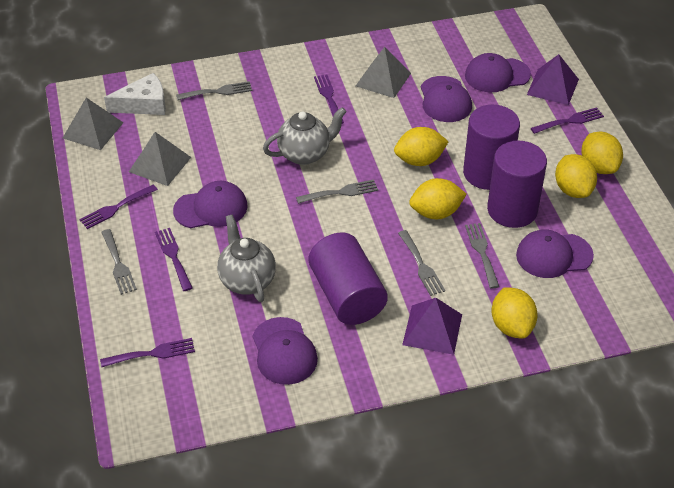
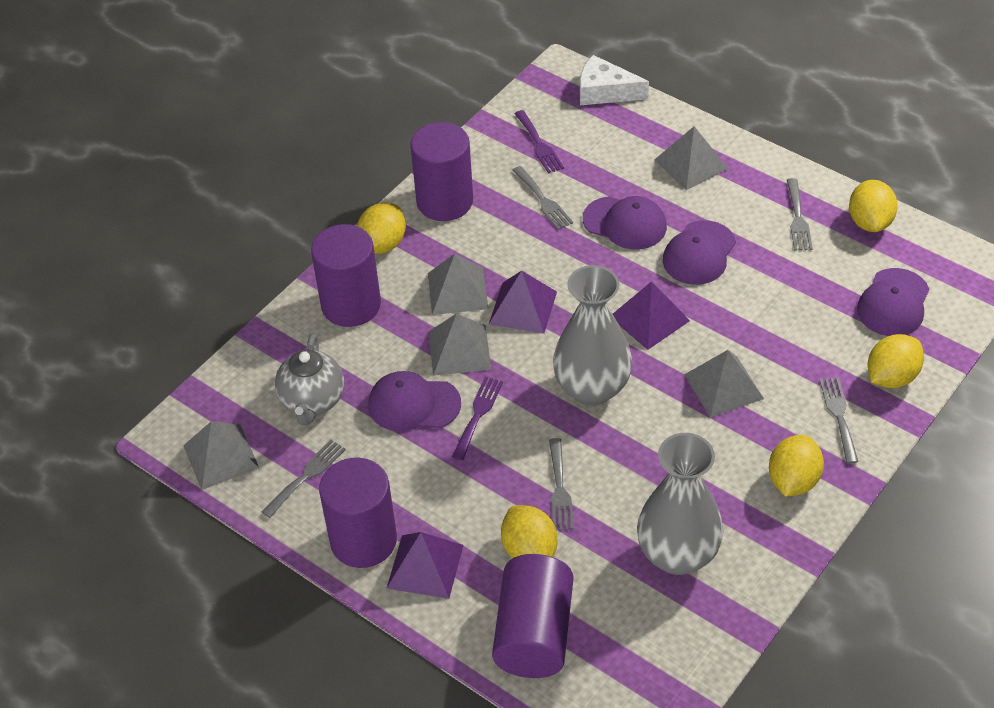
grey pyramid: [63,98,123,150] [129,132,191,186] [356,47,411,98] = 3 -> [183,421,259,490] [428,254,489,315] [429,313,491,376] [655,126,729,190] [684,350,764,418] = 5
grey teapot: [217,214,276,302] [263,107,346,165] = 2 -> [275,334,344,425] = 1
grey vase: none = 0 -> [553,265,632,406] [637,433,723,575] = 2
purple cap: [173,181,248,228] [252,317,318,385] [421,76,472,122] [465,53,531,92] [516,229,594,278] = 5 -> [368,371,461,431] [583,196,667,249] [663,220,736,285] [857,268,929,336] = 4
purple cylinder: [309,232,388,325] [463,105,520,190] [487,141,547,228] = 3 -> [311,224,381,327] [319,458,397,568] [410,122,473,221] [492,554,573,678] = 4
purple fork: [79,185,158,229] [100,338,195,367] [155,228,193,291] [314,75,344,124] [531,107,604,134] = 5 -> [452,377,503,460] [515,110,564,174] = 2
purple pyramid: [402,298,462,355] [527,54,579,105] = 2 -> [386,532,463,599] [489,271,557,334] [613,281,690,350] = 3

